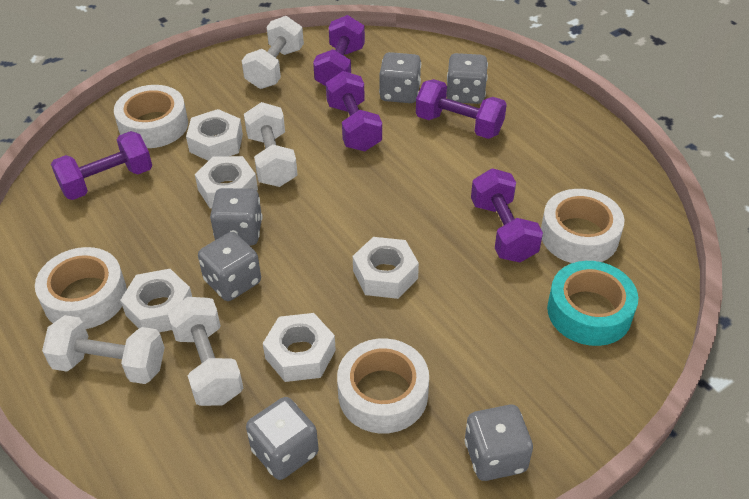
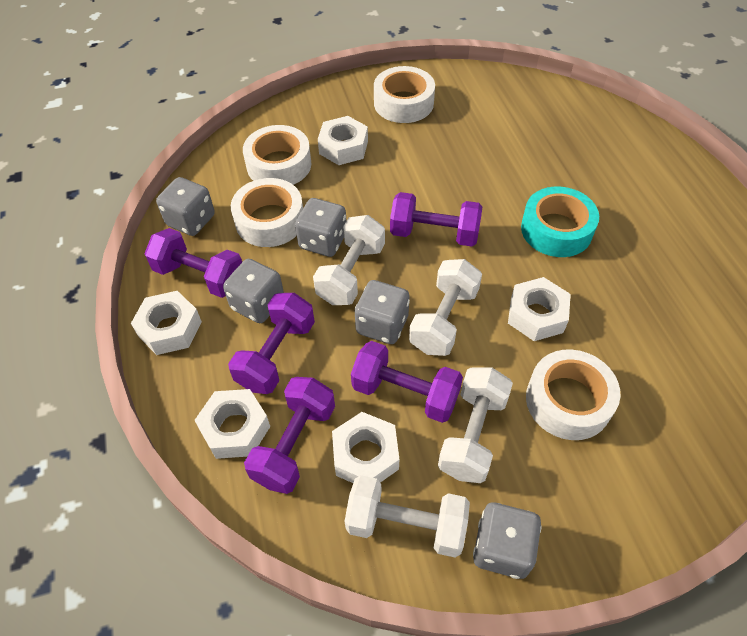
grey dice: [198,232,261,301] [210,188,262,245] [246,397,319,480] [379,52,421,103] [447,53,488,104] [465,405,533,481] = 6 -> [156,177,215,236] [223,259,284,323] [295,198,346,257] [355,280,410,344] [473,503,542,579] = 5

